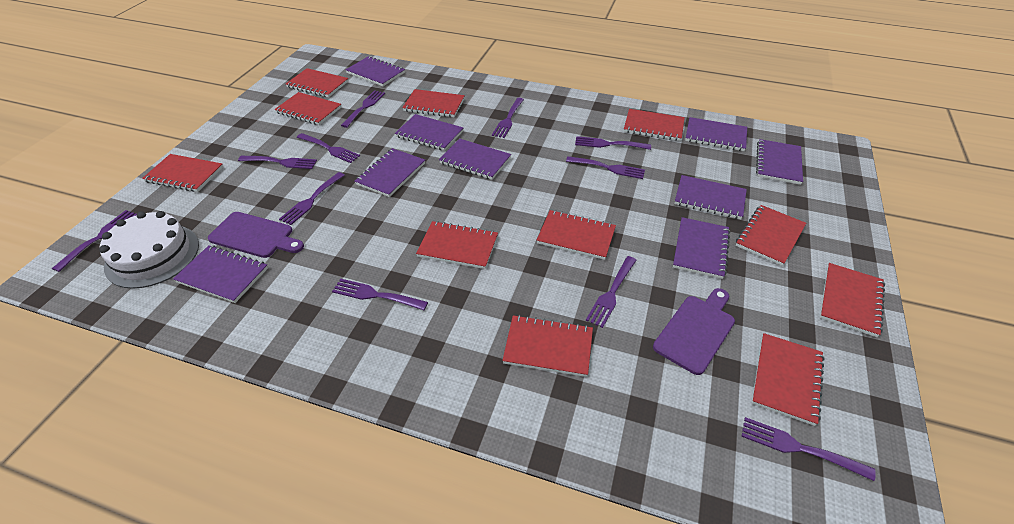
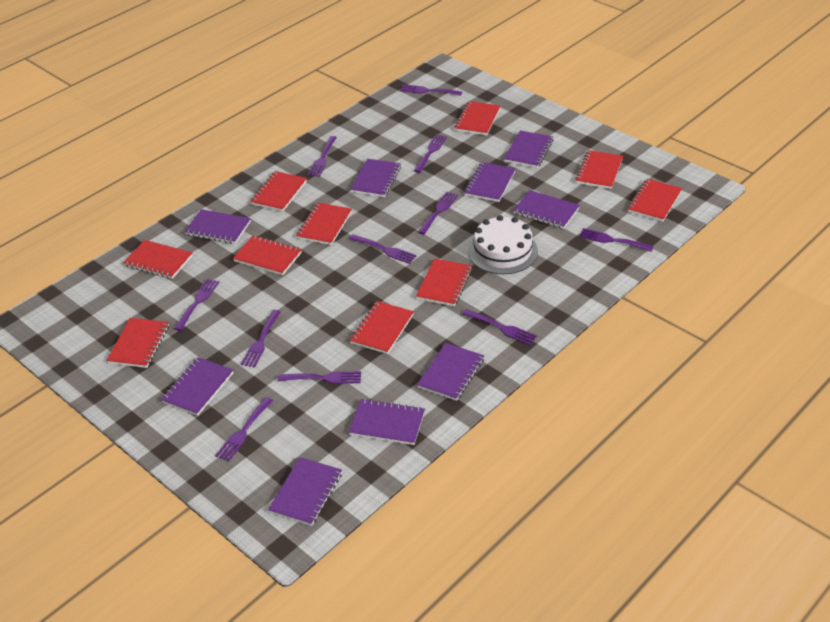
purple cutting board: [208,212,304,258] [653,288,735,375] = 2 -> none = 0
red notebook: [142,154,223,192] [274,92,341,125] [286,68,348,97] [402,89,465,117] [416,221,498,269] [502,315,593,377] [537,210,616,260] [624,109,685,141] [736,205,806,266] [752,333,825,426] [820,263,885,337] = 11 -> [107,318,169,368] [123,240,193,279] [233,236,302,275] [250,171,307,212] [296,203,352,245] [350,301,414,354] [416,258,472,306] [454,101,501,135] [575,150,623,189] [628,179,682,222] = 10

